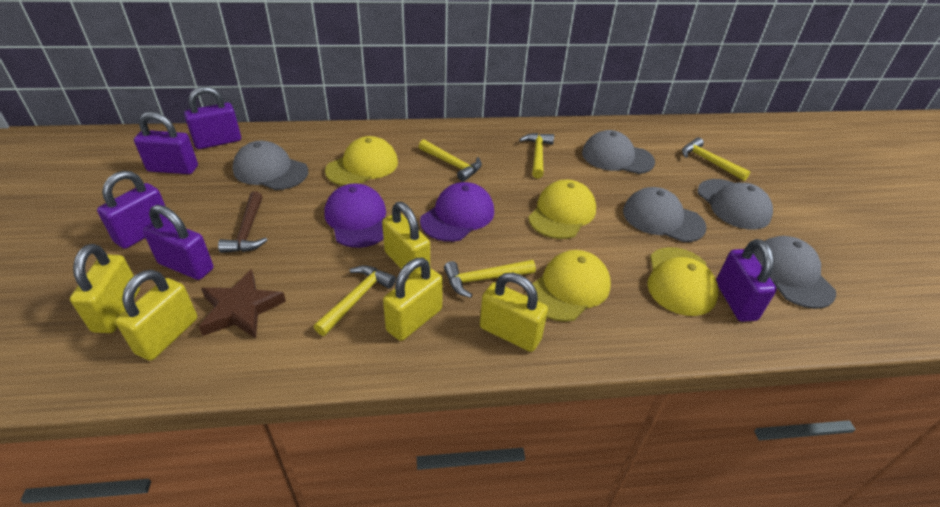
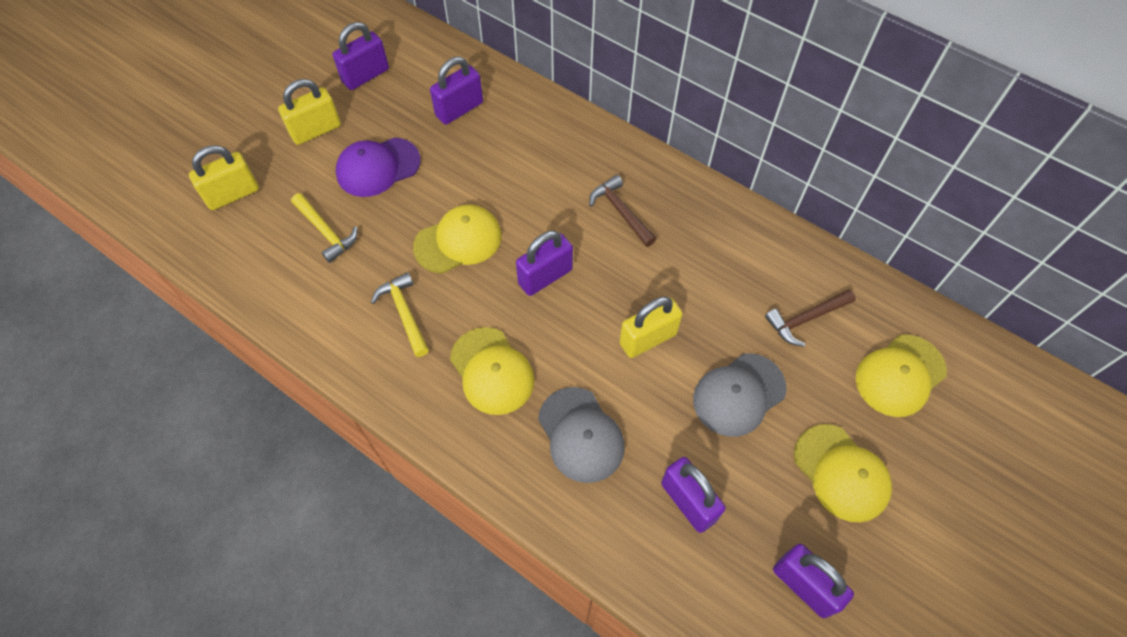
brown hammer: [218,192,267,253] = 1 -> [589,175,656,247] [765,289,856,347] = 2
brown star: [199,269,286,338] = 1 -> none = 0
grey cap: [233,141,308,190] [582,130,655,174] [623,187,707,242] [697,179,773,230] [753,236,836,309] = 5 -> [538,387,625,483] [693,353,787,437] = 2
purple cap: [325,183,386,248] [420,182,494,242] = 2 -> [336,137,421,197] = 1
yellow hammer: [314,265,396,336] [419,139,482,182] [444,260,536,298] [519,133,554,178] [682,137,750,181] = 5 -> [291,193,357,263] [371,272,429,357] = 2
yellow padlock: [70,244,140,333] [115,270,197,361] [382,202,430,278] [383,258,443,341] [480,273,548,352] = 5 -> [189,145,259,210] [278,79,341,145] [620,296,683,358] = 3

